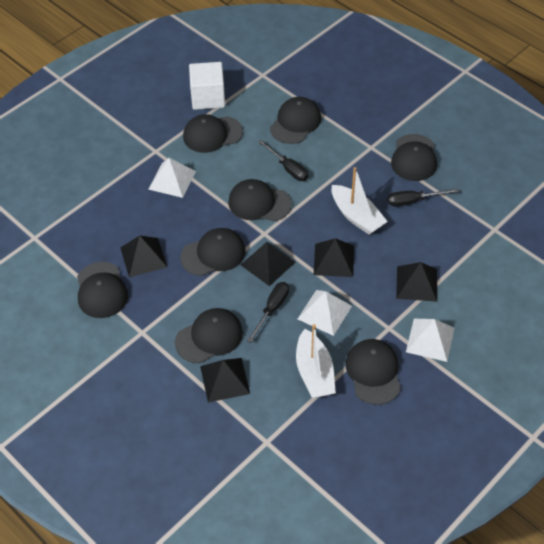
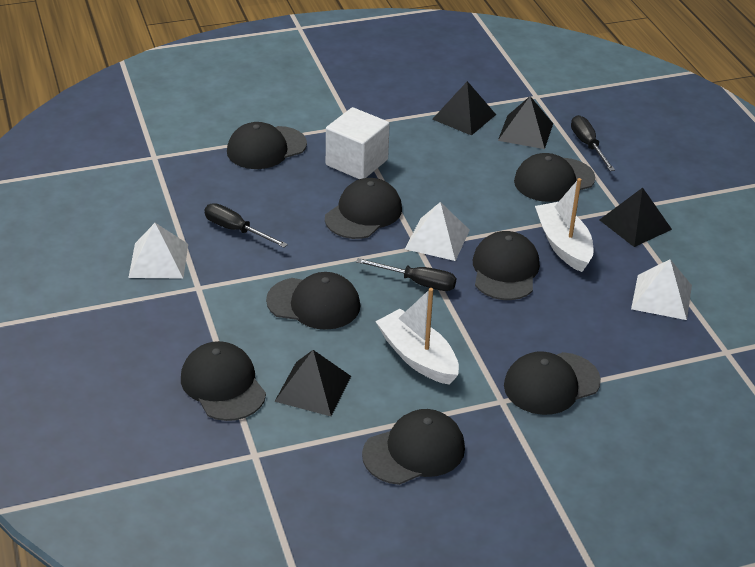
black pyramid: [120,236,167,277] [200,358,250,403] [241,242,296,286] [314,238,354,277] [396,262,437,302] = 5 -> [274,350,351,416] [432,81,496,136] [498,96,553,149] [600,188,672,247] = 4

